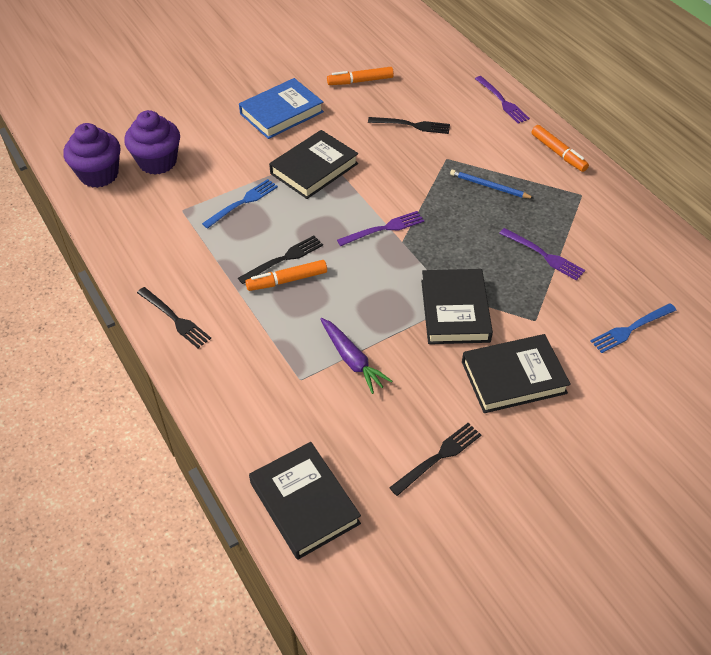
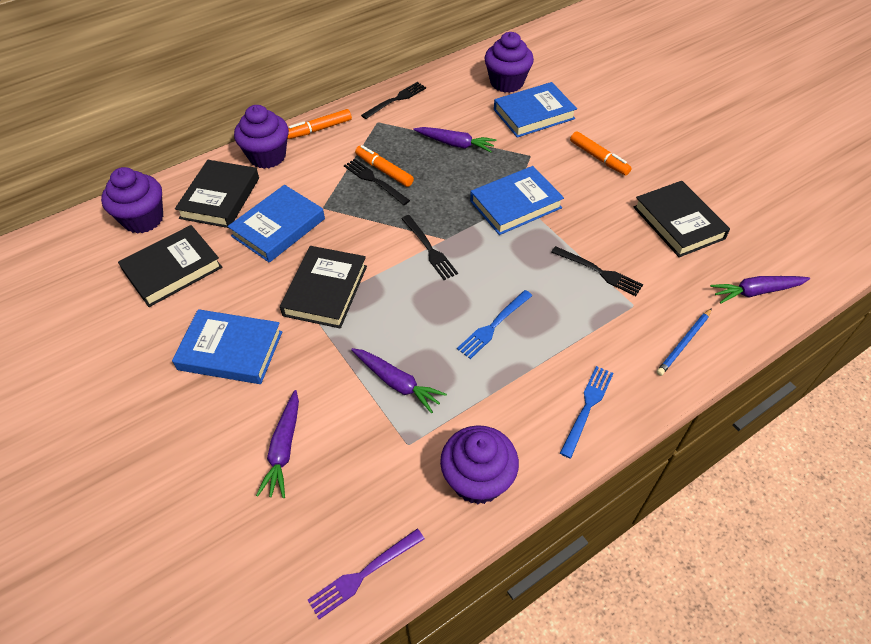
blue book: [239,78,324,139] = 1 -> [172,309,282,384] [228,185,325,263] [470,166,564,235] [494,82,577,138] = 4
purple carrot: [320,318,392,394] = 1 -> [256,390,299,498] [351,348,447,414] [413,127,497,152] [710,276,810,304] = 4
purple cupcake: [64,123,120,188] [124,110,180,175] = 2 -> [101,167,163,234] [234,105,289,169] [440,425,519,504] [484,32,534,93] = 4
purple fork: [337,211,424,246] [475,76,530,124] [499,228,585,281] = 3 -> [308,529,425,619] = 1

